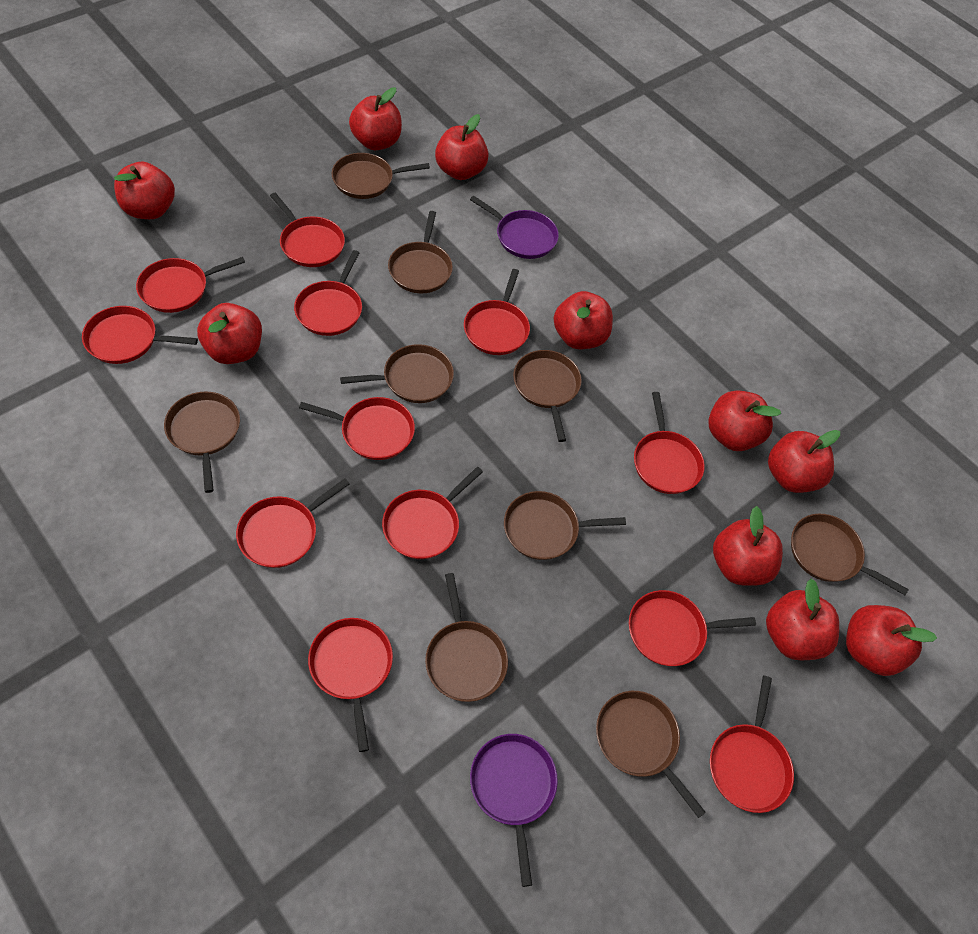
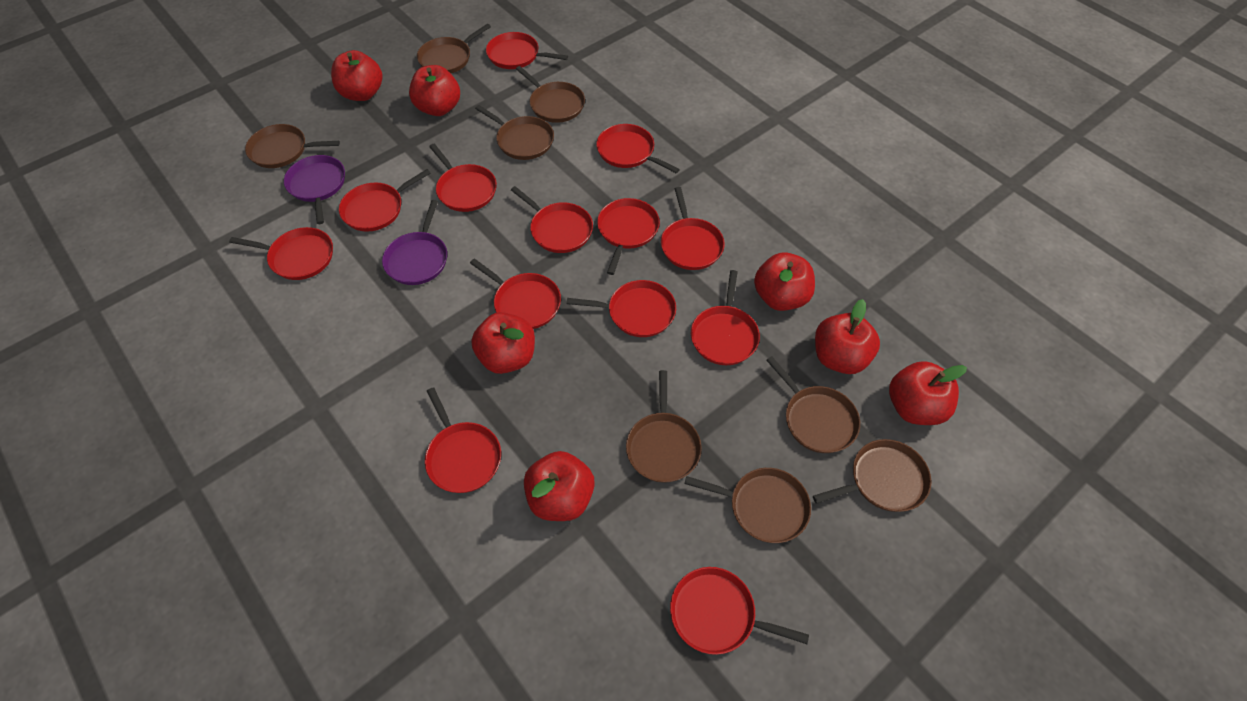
brown pan: [164,392,240,493] [332,153,430,199] [340,344,454,403] [388,211,453,293] [425,573,508,702] [504,491,626,560] [513,350,582,442] [596,691,706,818] [791,514,909,595] = 9 -> [245,124,340,168] [417,24,491,73] [475,105,554,160] [516,66,585,123] [626,370,702,483] [685,468,811,543] [766,356,860,453] [813,439,932,512] = 8
red apple: [114,162,175,219] [197,303,262,364] [349,87,402,150] [435,114,489,180] [554,291,613,349] [708,390,781,451] [713,506,783,586] [766,579,839,660] [768,430,840,493] [846,605,937,676] = 10 -> [331,50,382,101] [409,65,460,116] [471,312,535,374] [524,451,595,521] [754,252,815,311] [815,299,880,374] [889,361,967,425] = 7
red pan: [82,306,198,364] [136,257,245,313] [236,478,350,568] [270,193,345,267] [294,250,362,336] [299,397,415,460] [308,618,393,752] [382,467,483,559] [464,269,530,355] [629,590,756,666] [634,392,705,494] [710,676,794,813] = 12 -> [229,227,333,280] [339,169,430,232] [425,387,501,493] [429,144,497,212] [470,259,561,329] [486,32,568,69] [511,186,593,253] [567,280,676,337] [596,124,680,173] [597,198,660,275] [661,187,724,270] [670,567,809,655] [691,270,760,365] = 13

